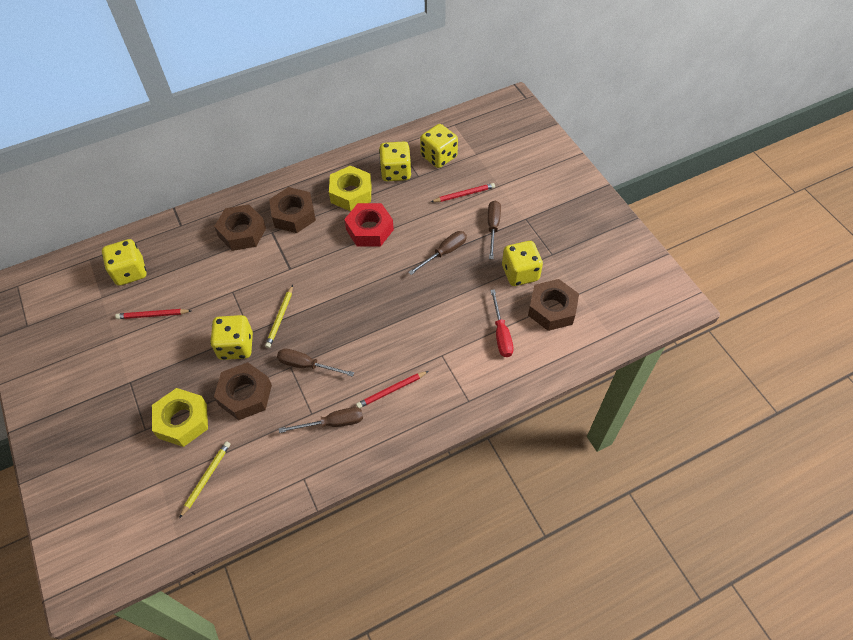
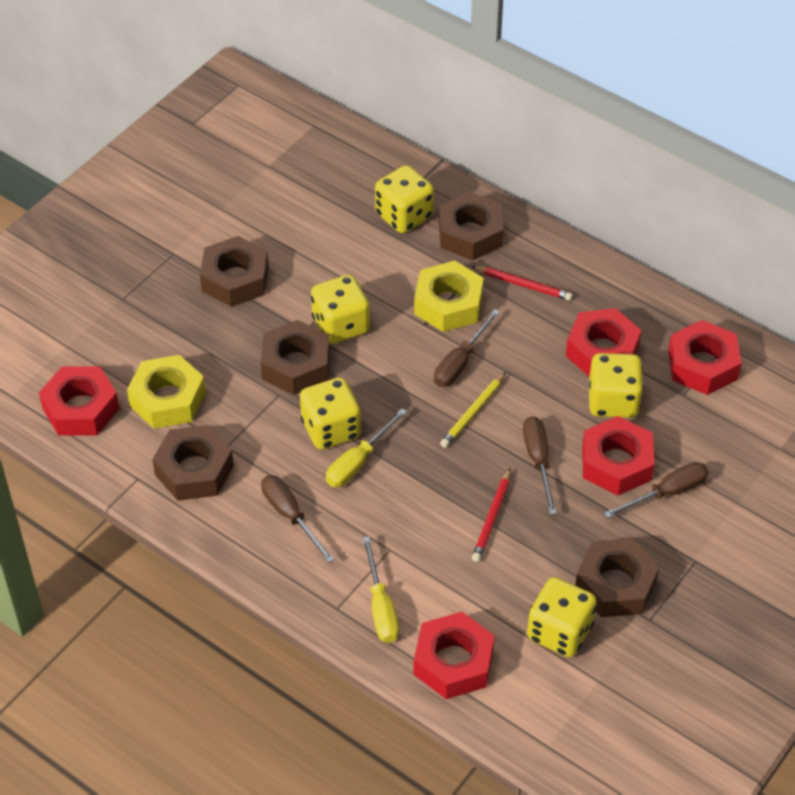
brown nut: [214,205,266,251] [214,362,272,420] [269,187,316,233] [528,279,579,331] = 4 -> [152,425,234,501] [200,236,269,307] [261,320,330,395] [439,192,504,261] [575,538,660,617] = 5
red nut: [344,203,394,246] = 1 -> [39,366,120,436] [414,612,495,699] [566,308,642,377] [582,416,655,495] [668,320,742,395] = 5
red pencil: [115,309,191,319] [356,371,428,408] [431,183,495,202] = 3 -> [471,266,573,301] [472,469,511,562] = 2
red screwdriver: [490,289,514,357] = 1 -> none = 0
yellow pencil: [179,441,230,519] [265,285,293,348] = 2 -> [440,372,506,448] = 1
yellow screwdriver: none = 0 -> [326,408,407,487] [362,536,399,643] = 2

